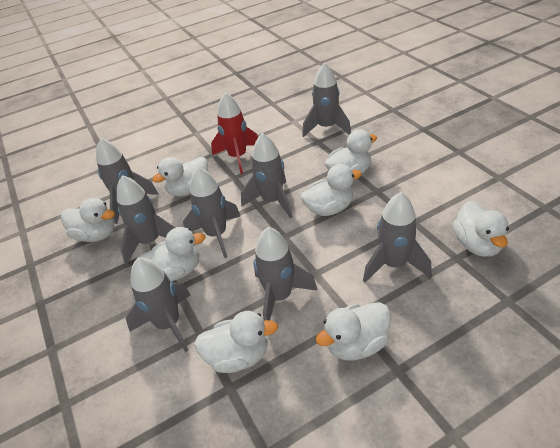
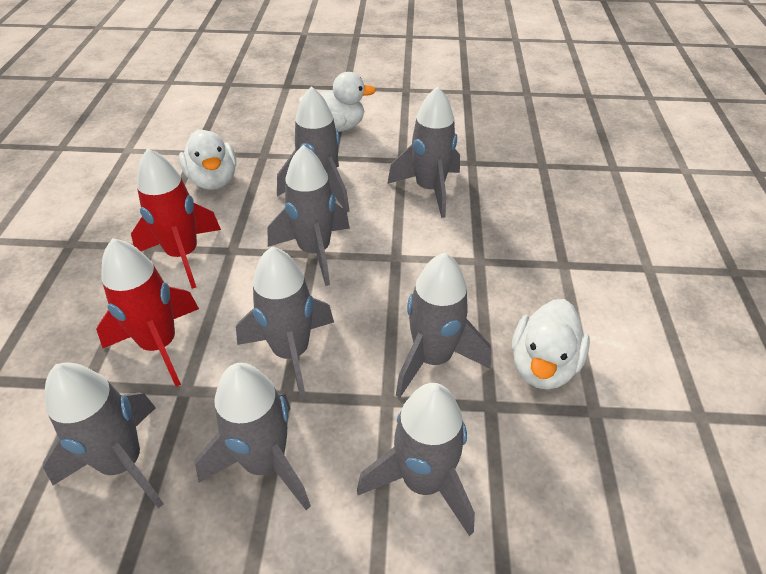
red rocket: [211,92,258,174] = 1 -> [96,238,199,387] [131,148,221,289] = 2
white duck: [61,198,115,242] [139,227,206,281] [152,157,208,197] [194,311,278,373] [300,164,362,216] [316,302,391,360] [325,130,377,174] [453,201,509,257] = 8 -> [179,129,236,190] [298,72,376,132] [512,299,590,389] = 3

